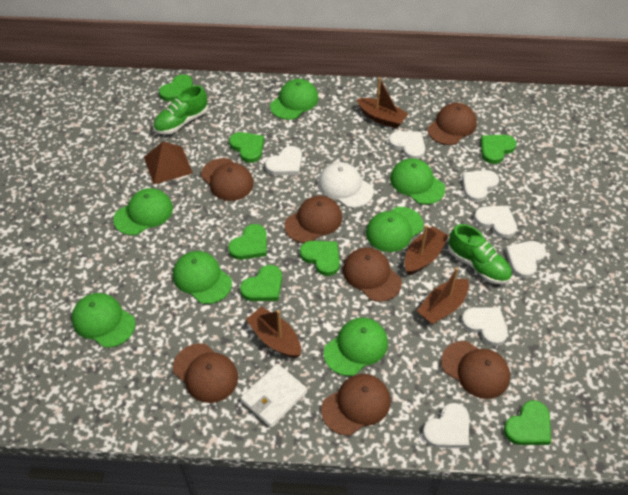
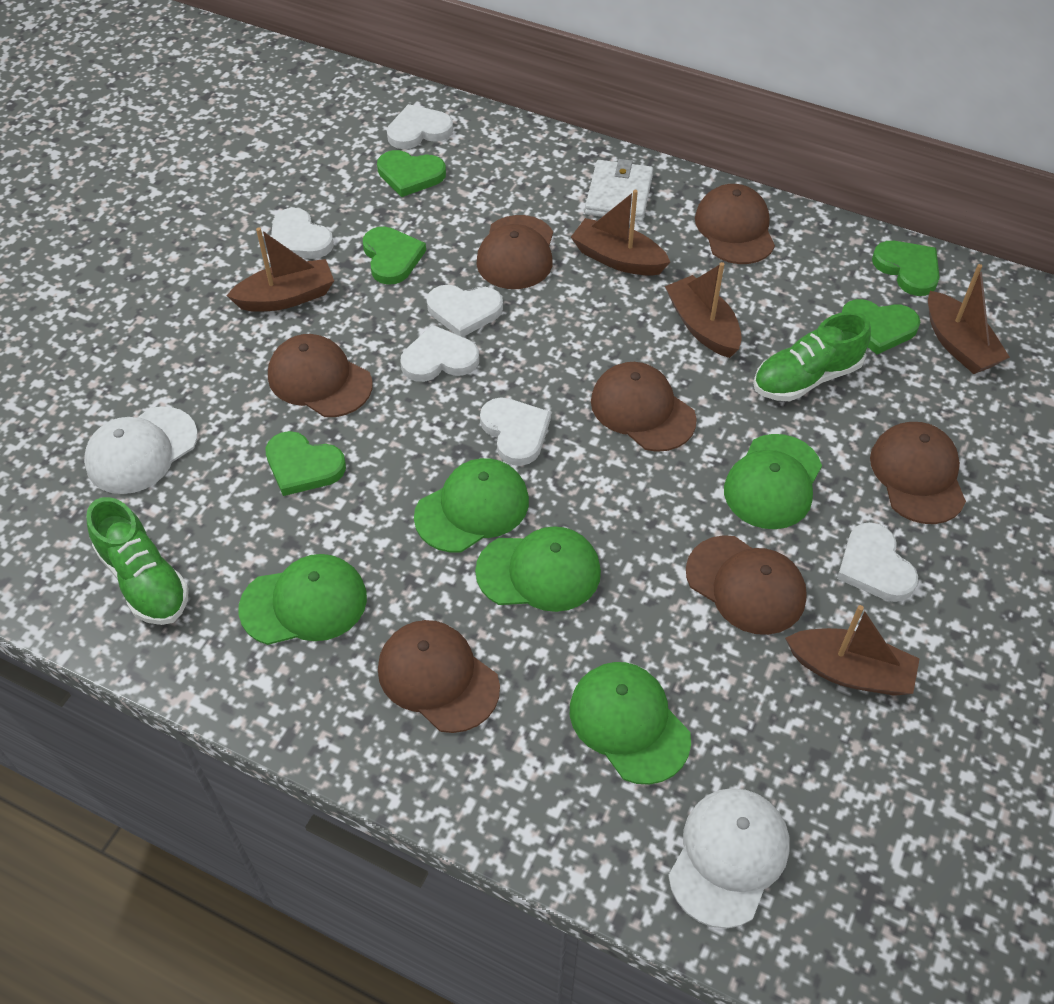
brown boat: [246,306,301,358] [357,77,408,128] [404,225,449,275] [417,268,469,325] = 4 -> [227,227,334,312] [571,190,670,276] [665,262,742,358] [785,605,919,696] [928,264,1010,374] = 5
brown pyramid: [144,141,193,184] = 1 -> none = 0
green cap: [72,293,135,348] [113,188,173,235] [173,251,232,304] [270,79,318,120] [324,317,388,376] [366,207,424,252] [390,158,445,205] = 7 -> [238,554,367,645] [414,458,529,552] [475,526,601,612] [570,662,691,785] [724,434,822,529] = 5
green heart: [159,74,193,101] [228,224,267,260] [229,132,264,163] [240,265,282,301] [300,241,340,276] [481,135,516,164] [504,400,551,445] = 7 -> [265,431,346,496] [363,226,426,285] [377,150,446,197] [841,299,920,354] [872,241,940,296] = 5
white cap: [318,162,374,208] = 1 -> [84,406,198,494] [668,788,790,929] = 2
white heart: [265,146,302,175] [388,131,425,159] [423,403,469,448] [461,307,508,346] [462,170,499,202] [474,206,517,238] [505,241,546,278] = 7 -> [271,208,334,259] [387,104,453,149] [400,325,479,382] [427,285,503,337] [480,397,551,466] [837,522,918,602] = 6

